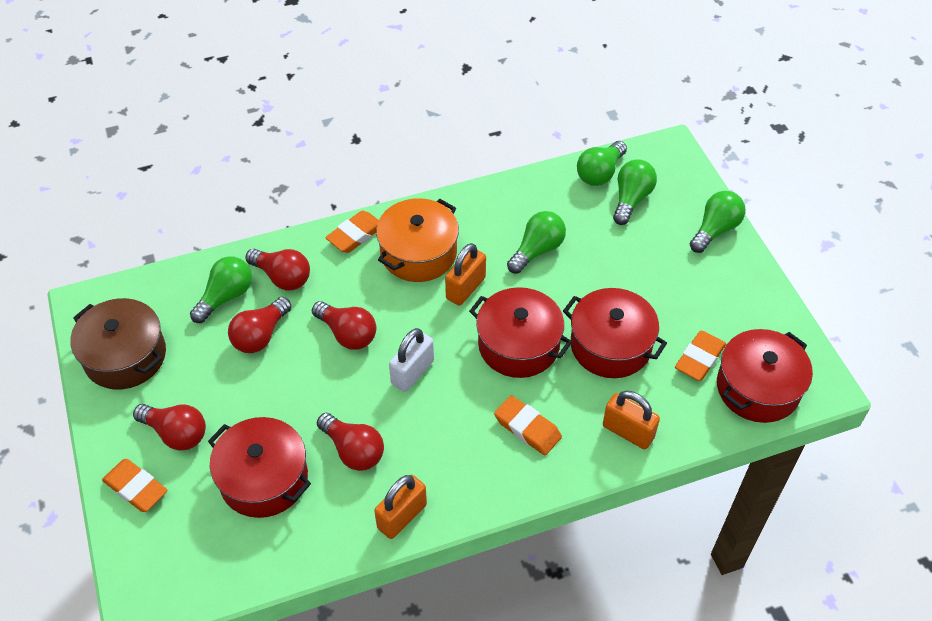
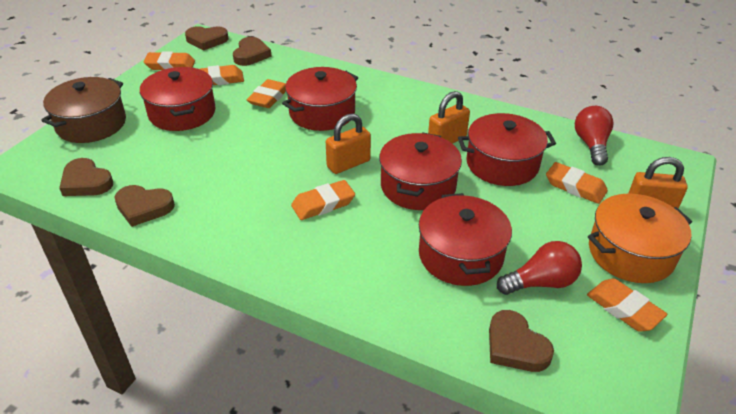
brown heart: none = 0 -> [59,158,113,196] [114,185,175,227] [185,26,228,51] [233,37,272,66] [489,310,554,372] = 5
green light bulb: [190,256,252,323] [507,211,566,274] [577,141,627,186] [613,159,657,225] [690,191,745,253] = 5 -> none = 0
orange eraser: [102,459,167,512] [325,211,379,253] [494,395,562,455] [675,331,726,381] = 4 -> [144,51,195,70] [200,65,244,85] [247,79,286,108] [291,180,355,220] [546,162,608,204] [587,279,668,332] = 6
red light bulb: [133,404,206,451] [228,297,292,353] [245,249,310,290] [312,301,376,350] [317,413,384,471] = 5 -> [497,241,582,295] [575,106,614,166] = 2
red pot: [208,417,311,518] [469,287,572,378] [563,288,667,378] [717,329,813,423] = 4 -> [140,67,216,131] [282,67,358,131] [379,132,462,210] [419,193,512,286] [458,113,556,186] = 5
white padlock: [389,328,434,392] = 1 -> none = 0

